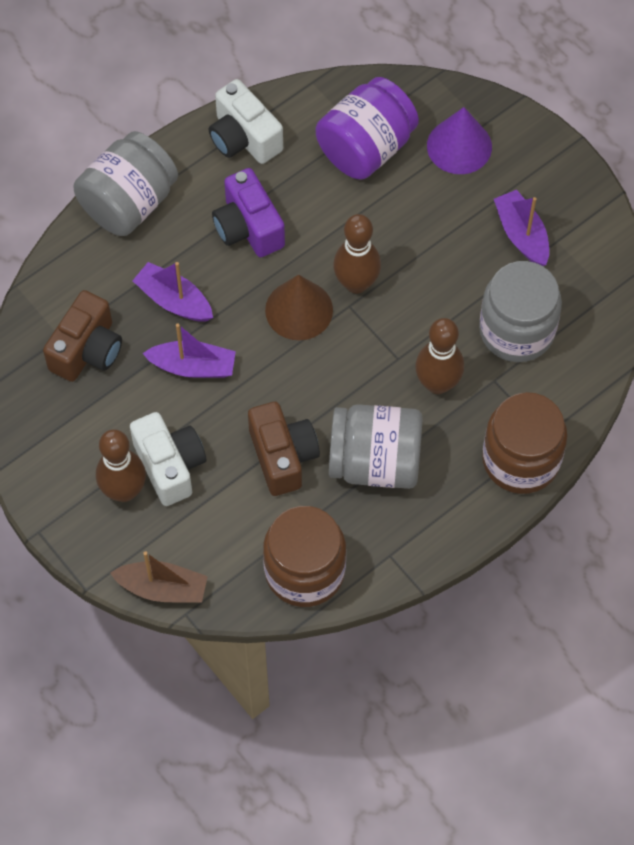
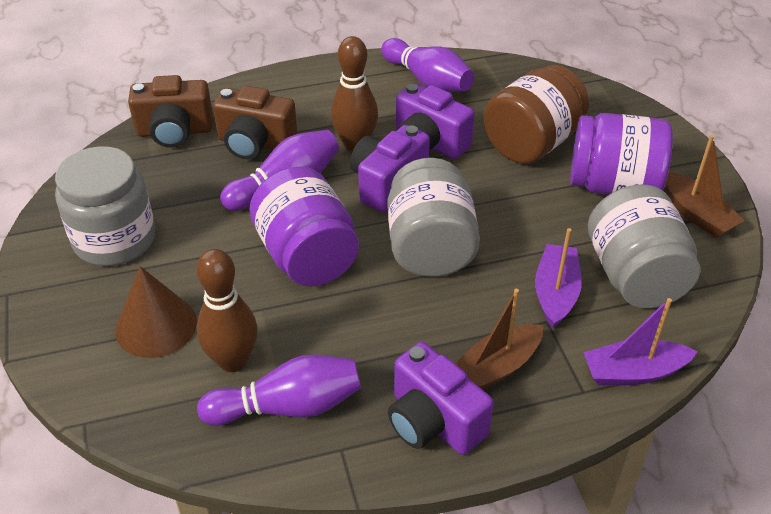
brown boat: [110,551,208,603] = 1 -> [455,289,543,390] [665,135,744,238] = 2
brown bowling pin: [96,429,146,502] [333,214,381,294] [415,318,464,394] = 3 -> [196,249,258,372] [331,36,378,152] = 2
brown jar: [263,506,346,607] [482,392,568,494] = 2 -> [483,65,589,164] = 1
purple boat: [132,262,213,322] [142,324,236,378] [494,190,549,266] = 3 -> [535,228,582,329] [583,298,697,386] = 2
purple bowling pin: none = 0 -> [197,354,361,426] [220,130,339,211] [381,38,474,92] = 3
purple camera: [212,168,285,257] = 1 -> [350,125,430,212] [388,342,494,455] [396,83,474,159] = 3
purple cone: [427,107,492,174] = 1 -> none = 0
purple jar: [316,77,419,180] = 1 -> [250,167,359,287] [570,113,673,195] = 2
white camera: [130,412,206,506] [209,79,283,164] = 2 -> none = 0

